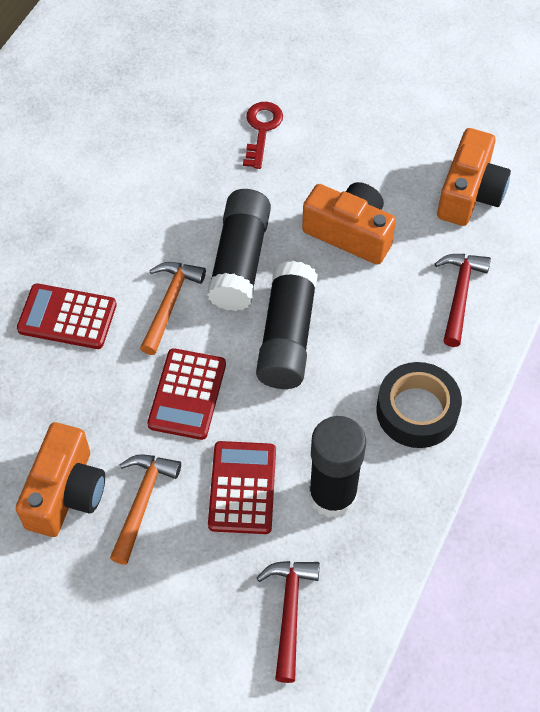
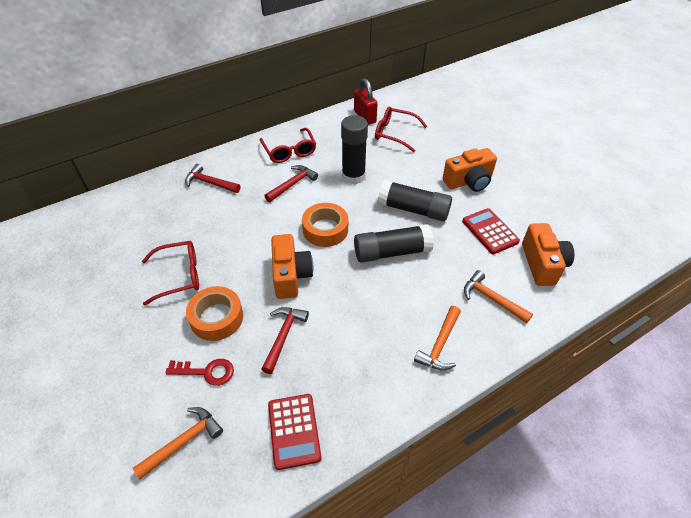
black tape: [376,362,462,448] = 1 -> none = 0
orange hammer: [110,454,181,565] [140,262,206,355] = 2 -> [133,407,223,479] [414,306,461,370] [464,270,533,323] = 3
orange tape: none = 0 -> [186,286,243,341] [302,203,348,247] = 2
red calculator: [17,283,117,349] [147,348,226,440] [208,441,276,534] = 3 -> [268,394,322,470] [462,208,520,254] = 2
red glasses: none = 0 -> [142,241,199,306] [260,128,316,163] [375,107,427,152] = 3
red hammer: [257,561,320,683] [435,254,491,347] = 2 -> [185,164,240,193] [261,307,309,374] [264,165,318,202] = 3
red padlock: none = 0 -> [354,78,378,125] = 1

